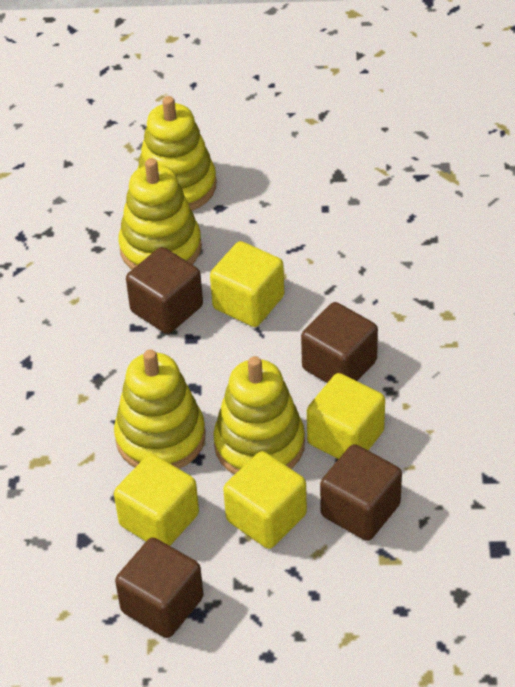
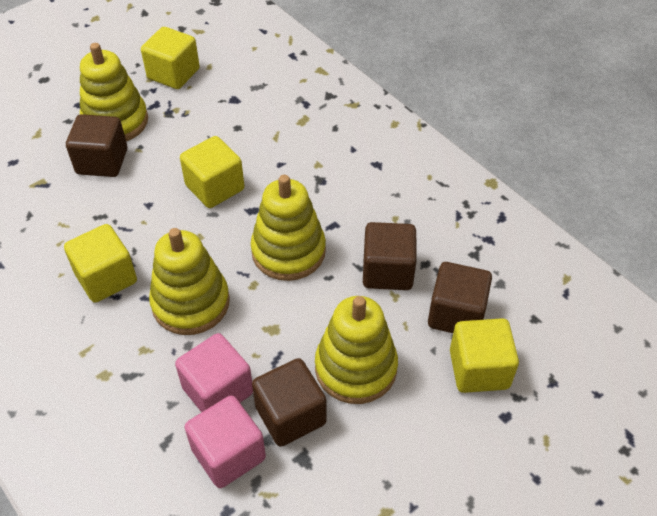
pink cube: none = 0 -> [175,333,253,412] [184,395,266,488] = 2

